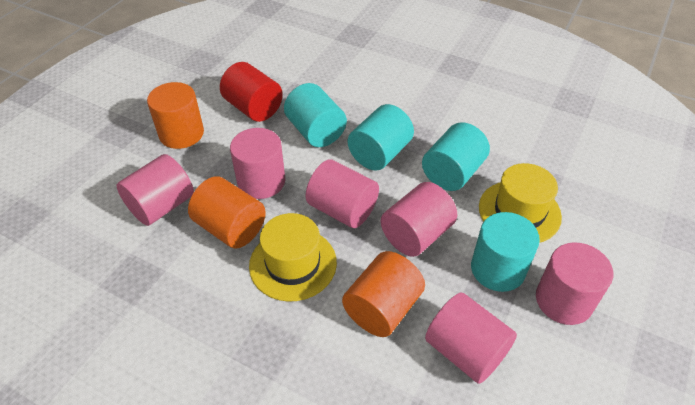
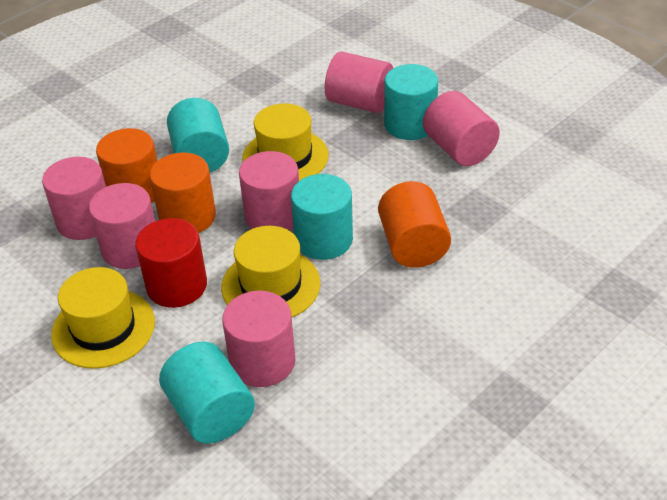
yellow hat: [249,213,337,302] [479,163,562,243] = 2 -> [51,267,155,369] [221,226,321,317] [242,104,329,181] = 3

